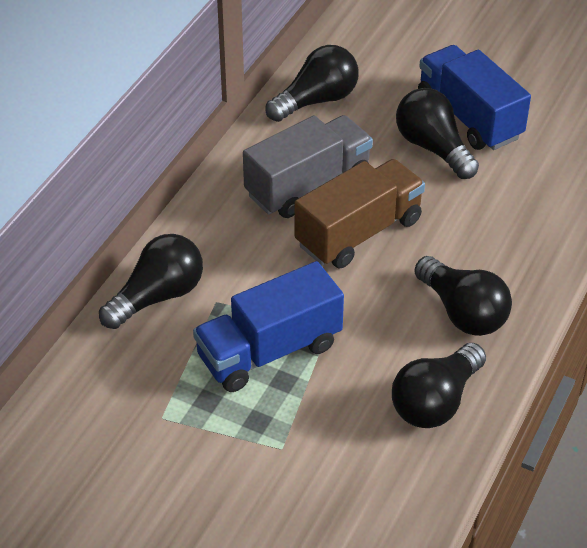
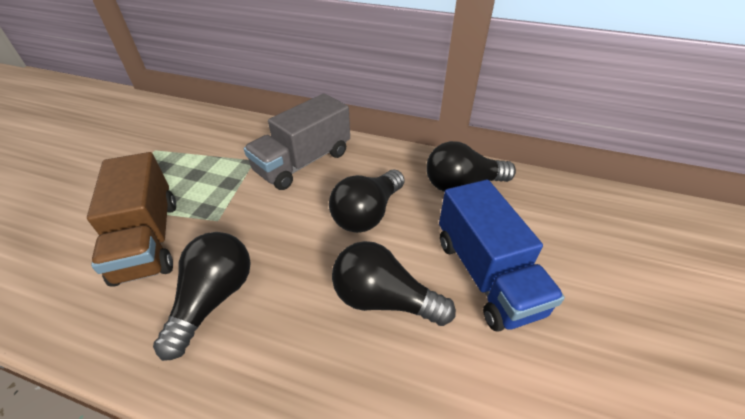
black light bulb: [99,234,203,329] [265,45,359,122] [392,343,486,428] [396,88,479,179] [414,256,512,336] = 5 -> [153,232,251,361] [329,170,404,233] [332,241,456,326] [426,141,516,192] = 4
blue truck: [193,261,344,392] [418,45,531,150] = 2 -> [439,180,565,332] = 1

